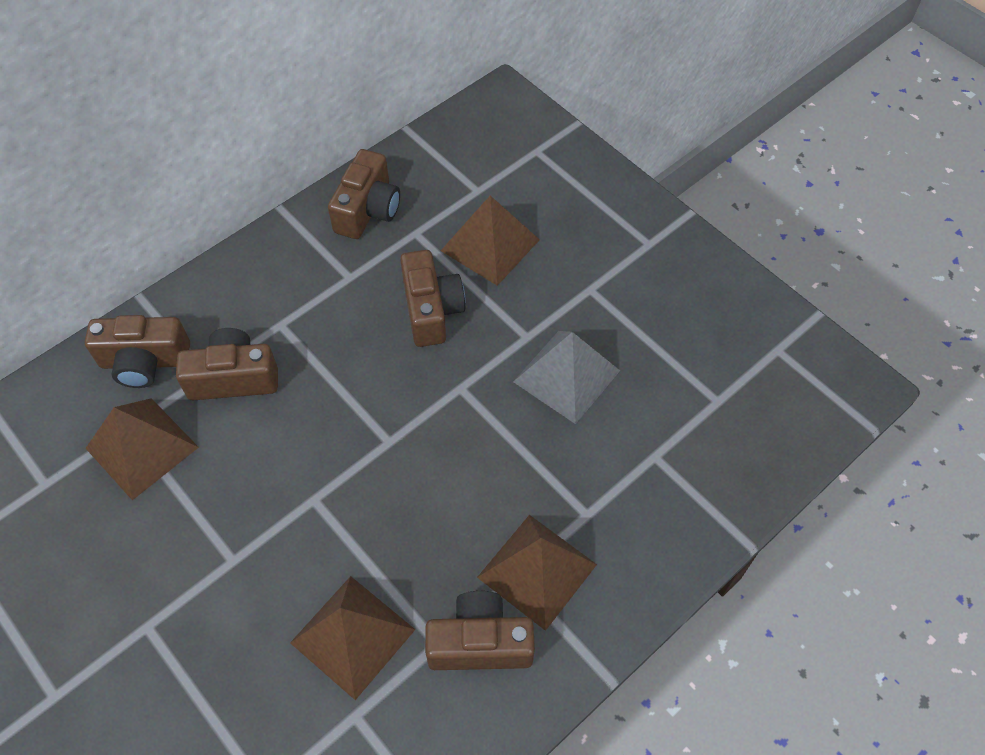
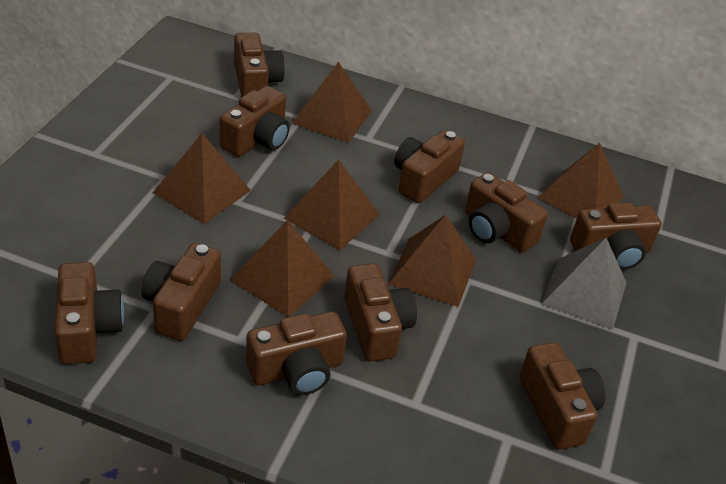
brown camera: [85,315,190,388] [176,328,278,400] [328,149,400,239] [400,250,465,347] [425,591,535,670] = 5 -> [55,262,124,364] [141,243,221,341] [220,86,290,157] [234,33,285,97] [246,312,347,395] [344,263,417,362] [394,130,465,203] [465,172,548,252] [519,342,606,450] [570,202,662,270] = 10
brown pyramid: [85,398,199,500] [290,576,416,700] [441,196,540,286] [477,515,597,631] = 4 -> [153,133,251,224] [230,220,335,317] [284,159,380,250] [292,61,372,143] [388,215,476,307] [538,143,624,219] = 6

